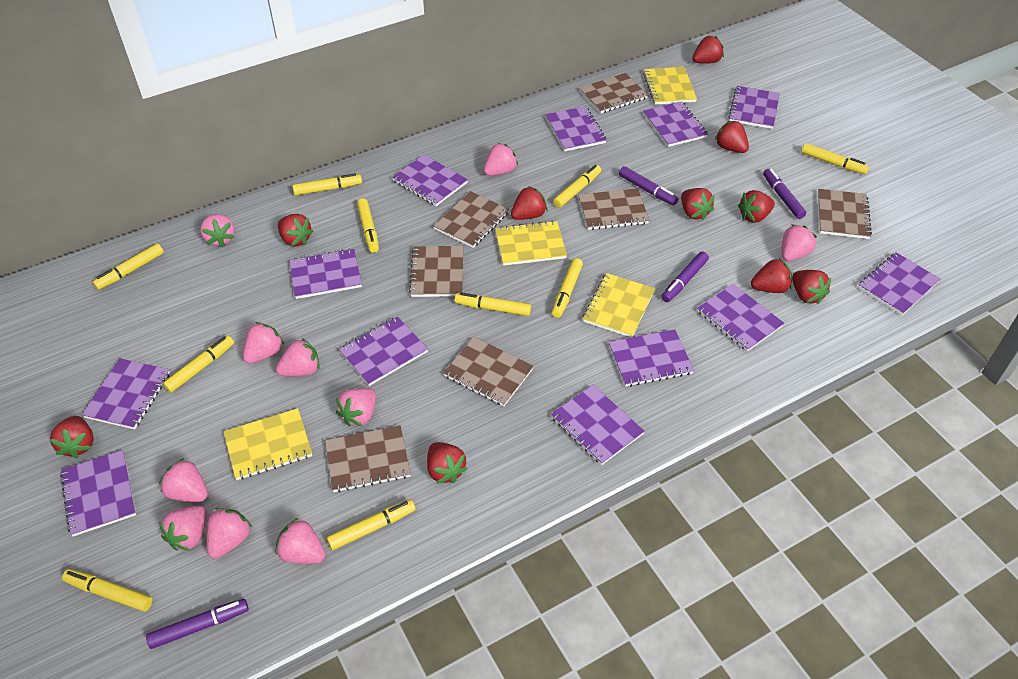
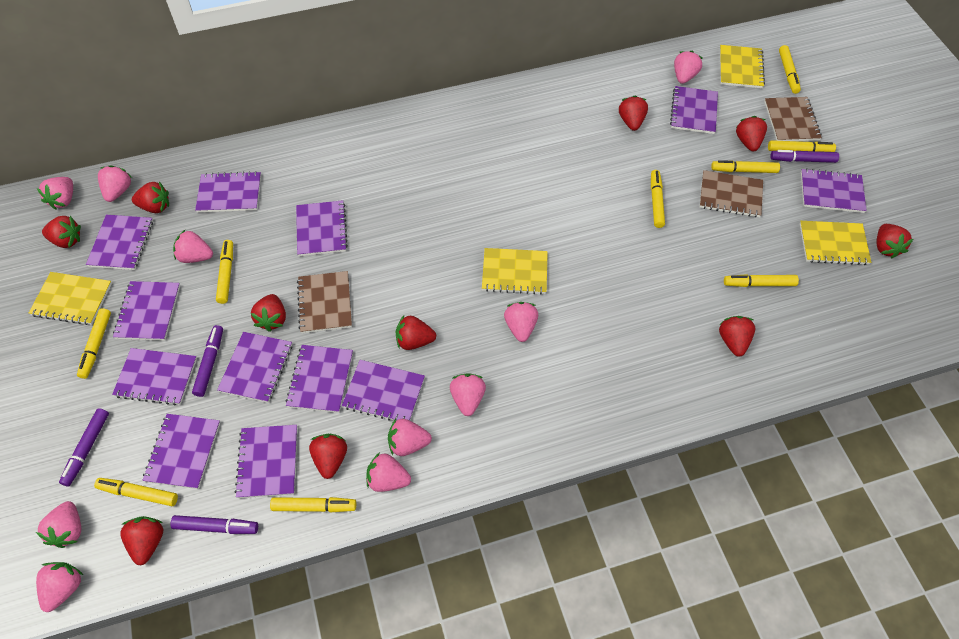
brown notebook: [325,425,411,492] [409,246,464,297] [434,191,509,248] [443,337,534,406] [578,188,650,230] [579,73,648,113] [818,189,872,239] = 7 -> [297,271,352,333] [700,170,763,218] [764,97,822,141] = 3
yellow marker: [62,569,152,612] [93,244,164,290] [163,336,234,393] [292,173,362,195] [327,499,415,550] [357,198,379,253] [455,293,531,316] [552,258,583,318] [553,165,601,208] [801,143,869,174] = 10 -> [77,308,111,379] [94,478,178,506] [216,240,233,304] [270,497,356,513] [651,170,665,228] [711,160,780,173] [724,274,799,287] [768,140,836,152] [779,45,801,94] = 9

